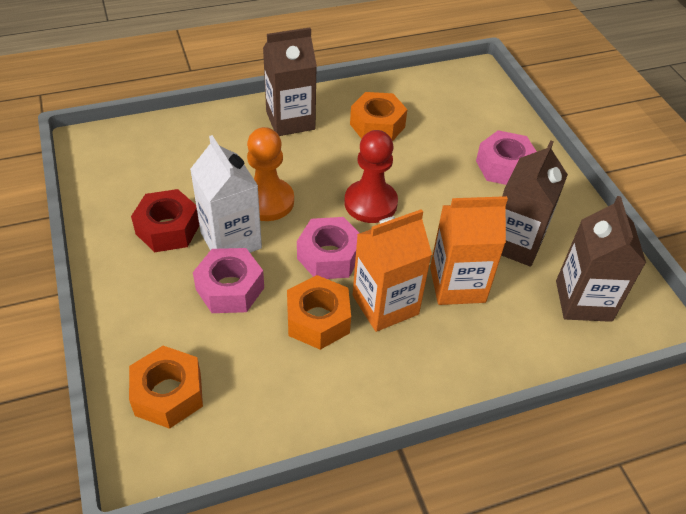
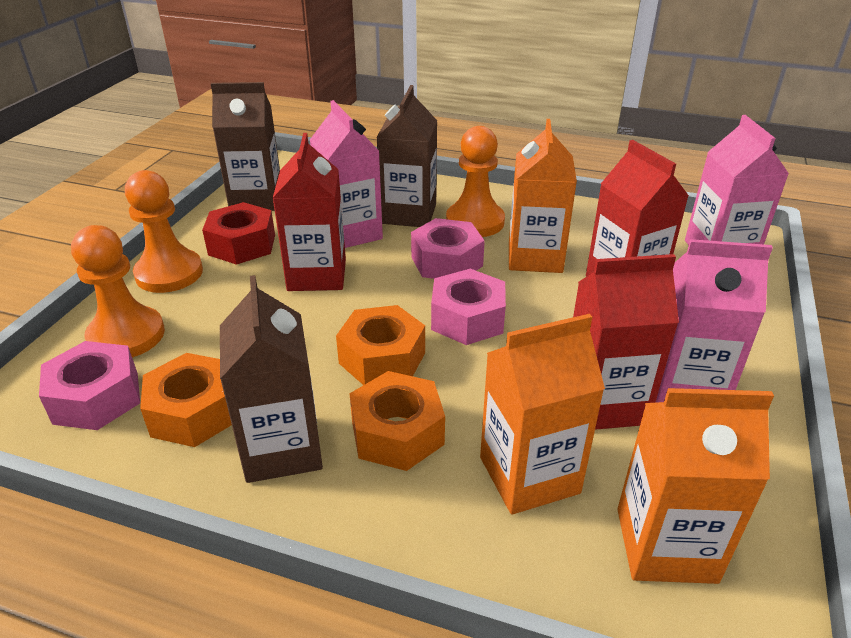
orange carton: [353,209,432,332] [430,196,508,305] = 2 -> [480,314,605,514] [509,119,577,273] [617,388,774,584] = 3
orange pawn: [247,127,294,221] = 1 -> [71,225,165,358] [125,170,203,293] [446,126,505,237] = 3
pink carton: none = 0 -> [310,100,383,248] [655,239,773,403] [685,115,789,245] = 3
red carton: none = 0 -> [273,133,346,291] [573,254,679,430] [586,140,689,276] = 3
red pawn: [344,130,398,223] = 1 -> none = 0
white carton: [190,135,262,253] = 1 -> none = 0

